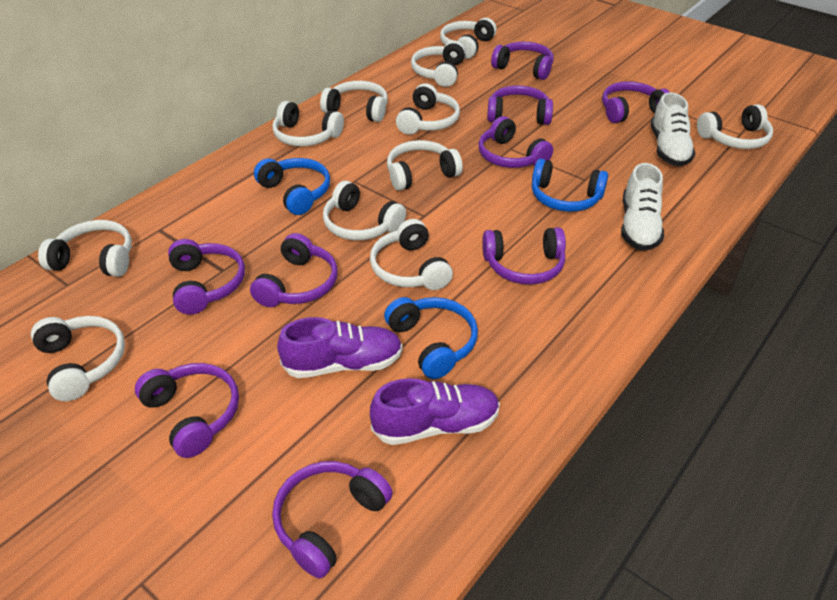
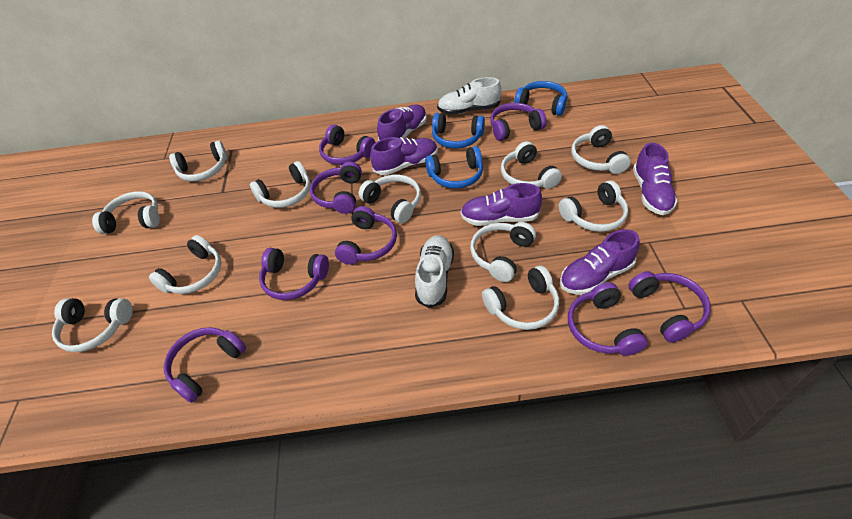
purple headphones: [135,363,239,458] [168,239,245,315] [250,233,338,307] [272,461,393,578] [478,116,553,168] [482,227,566,285] [487,85,553,125] [491,42,554,80] [602,81,670,123] = 9 -> [164,327,246,403] [259,248,329,300] [310,162,362,214] [319,125,376,165] [335,206,397,265] [490,103,547,141] [568,282,648,356] [628,271,711,343] = 8
purple shoe: [277,317,403,378] [370,378,500,445] = 2 -> [370,137,438,175] [377,104,427,141] [460,183,542,226] [560,229,640,295] [633,143,678,215] = 5

